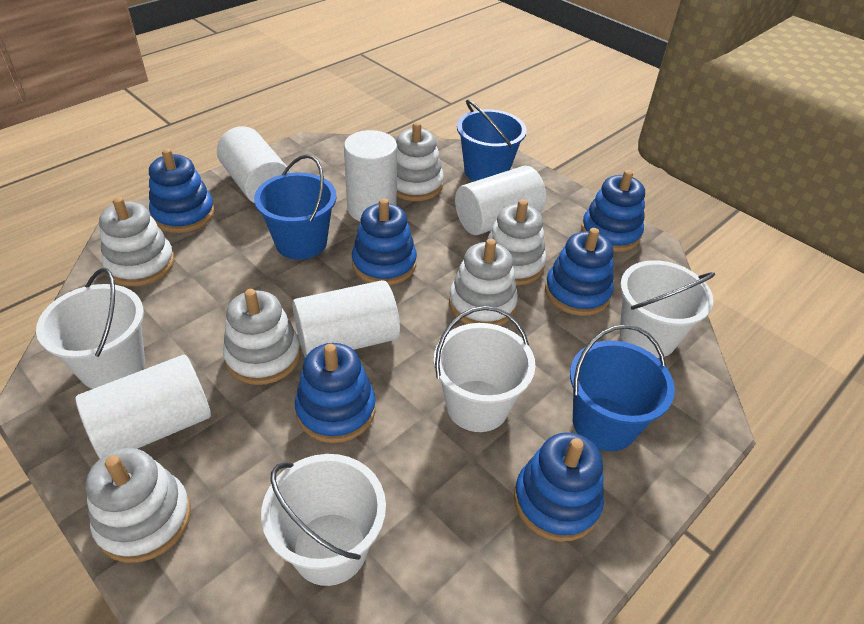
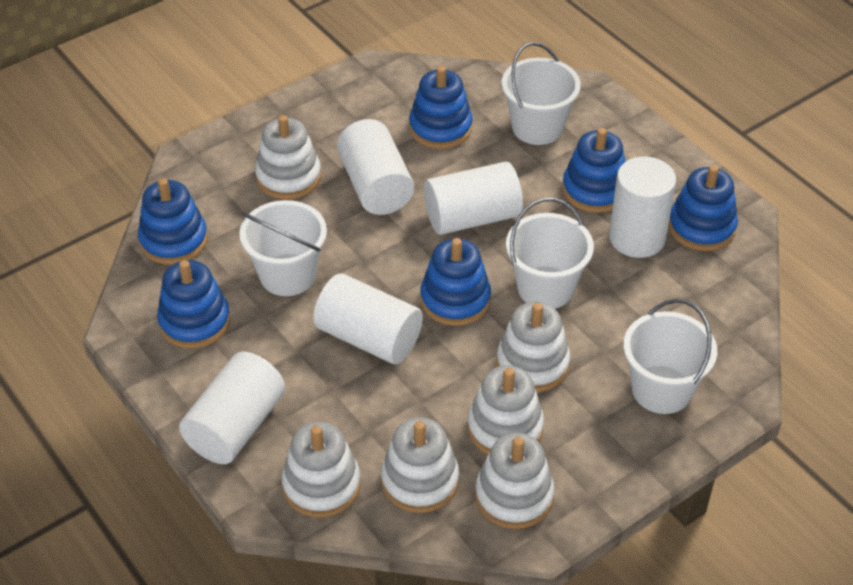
blue bucket: [254,154,337,260] [457,99,527,181] [570,324,675,451] = 3 -> none = 0

